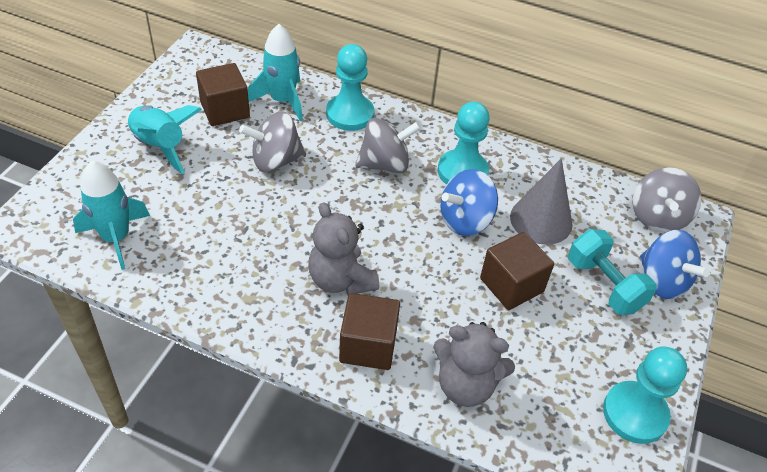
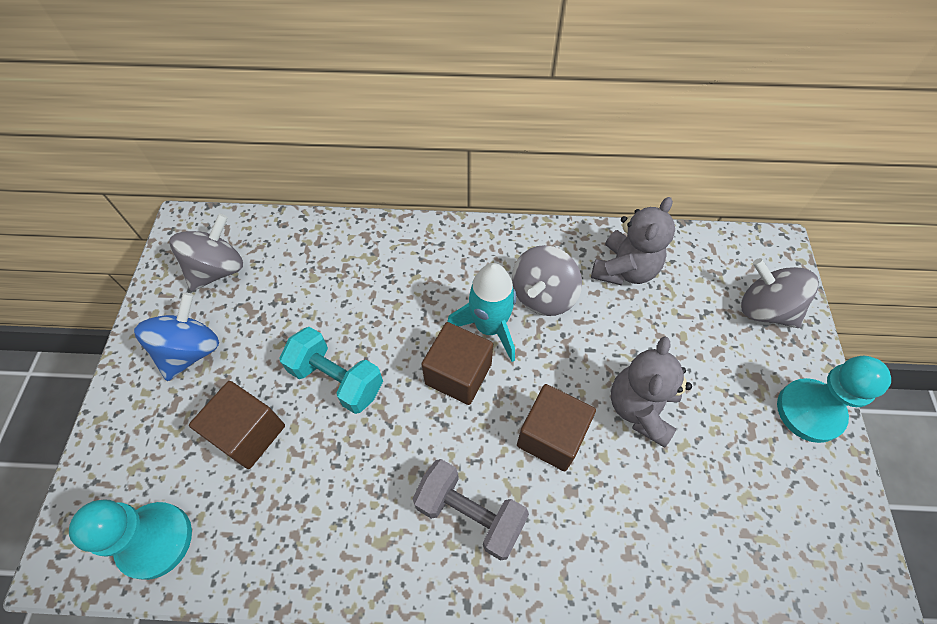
blue spinning top: [441,169,498,236] [640,230,710,299] = 2 -> [134,292,219,381] = 1
grey cone: [510,158,573,245] = 1 -> none = 0
grey dumbbell: none = 0 -> [413,459,529,561] = 1
turquoise pawn: [326,44,374,131] [438,102,489,185] [603,347,687,444] = 3 -> [69,500,192,580] [777,356,891,443] = 2
turquoise rocket: [73,160,150,270] [127,105,202,174] [248,24,303,121] = 3 -> [447,263,516,362] = 1

